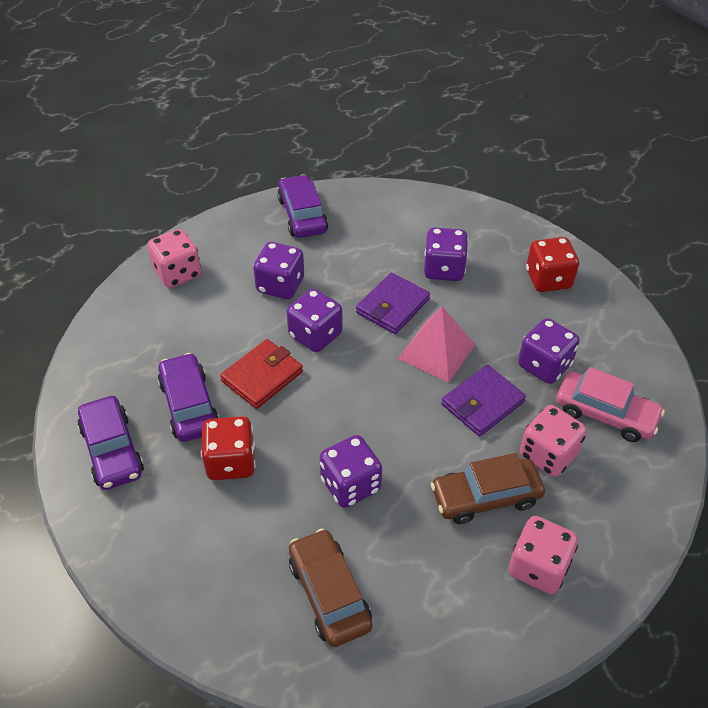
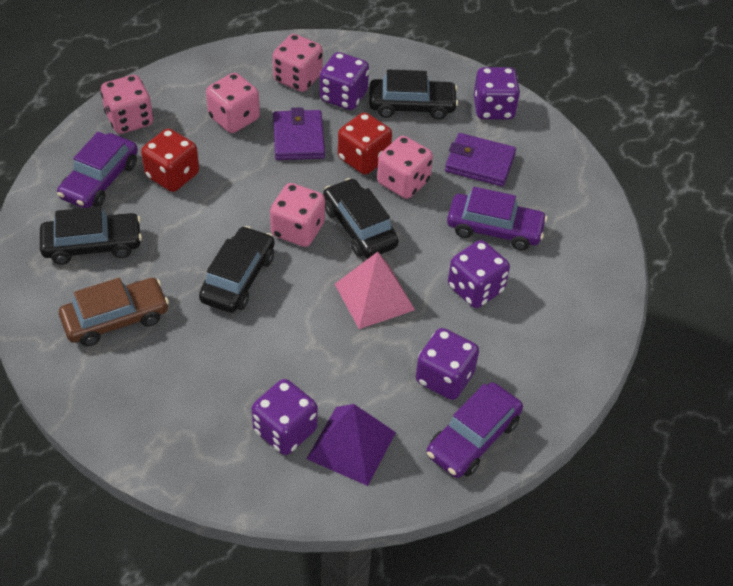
black car: none = 0 -> [40,206,142,265] [199,226,275,313] [323,178,399,258] [369,69,458,120] = 4
brown car: [289,528,373,647] [431,453,545,524] = 2 -> [59,278,169,346] = 1
pink car: [556,367,665,442] = 1 -> none = 0
pink dice: [148,229,201,288] [509,516,578,594] [520,405,587,477] = 3 -> [101,75,153,134] [206,73,260,133] [270,183,325,247] [273,34,323,92] [377,136,433,199] = 5
purple pyramid: none = 0 -> [306,404,396,486] = 1
red wallet: [220,339,303,409] = 1 -> none = 0

